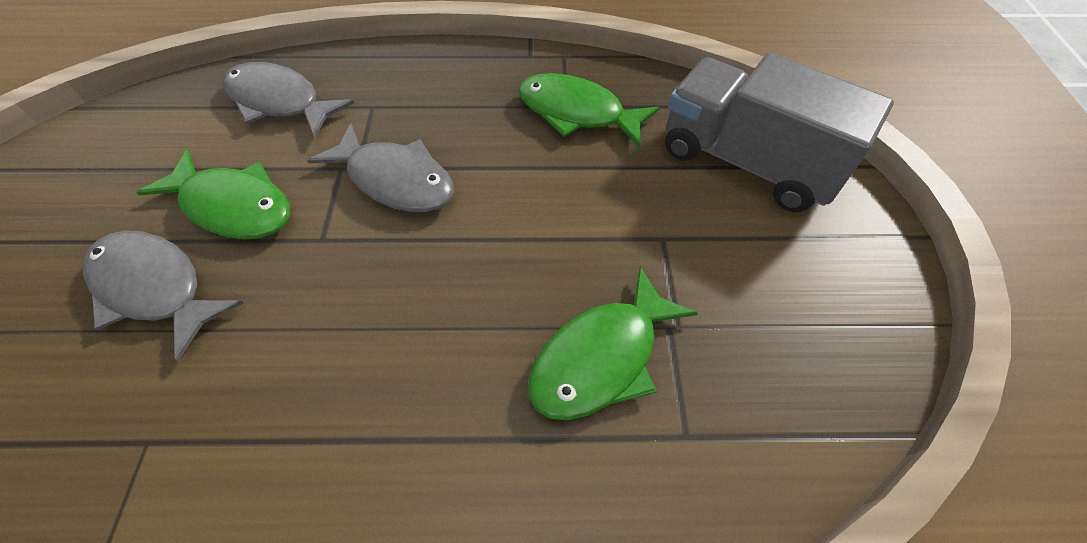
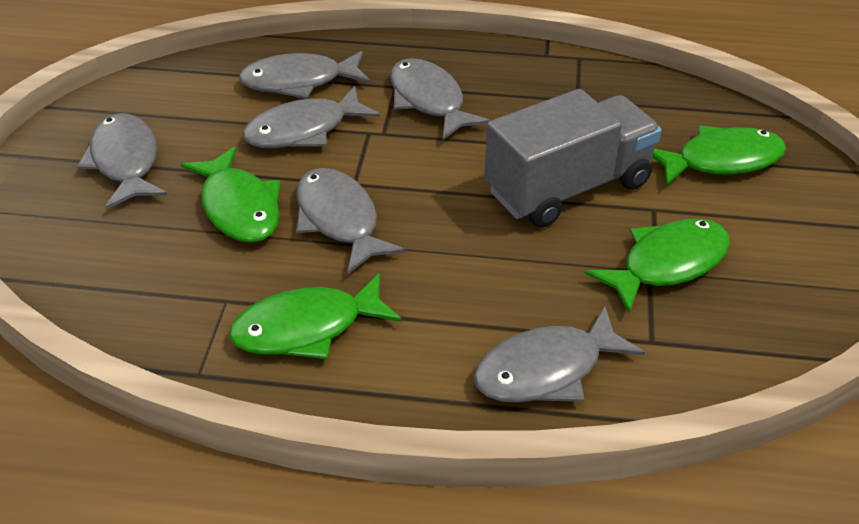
green fish: [136,150,290,239] [518,73,660,147] [528,267,698,420] = 3 -> [181,146,281,243] [229,273,402,359] [585,219,730,313] [652,125,786,186] = 4
grey fish: [83,230,243,361] [223,62,354,138] [307,123,454,212] = 3 -> [77,113,167,209] [239,51,370,99] [242,86,380,148] [296,168,405,274] [390,58,491,141] [473,306,645,403] = 6

